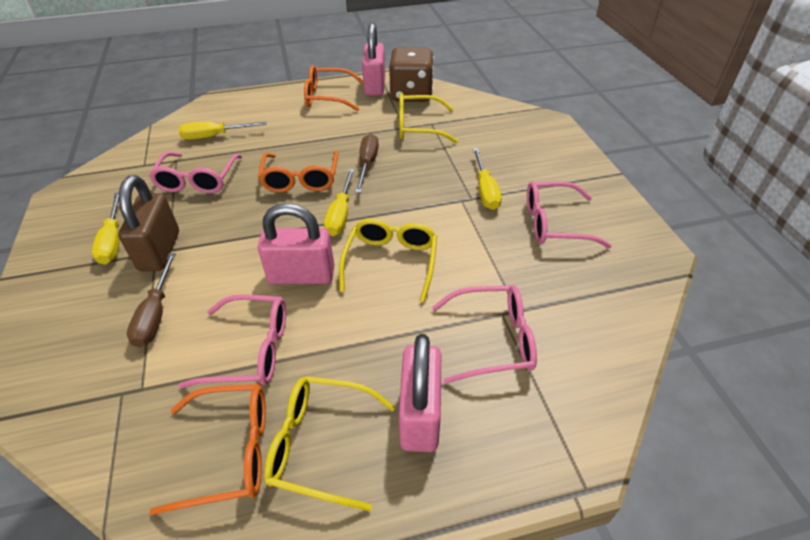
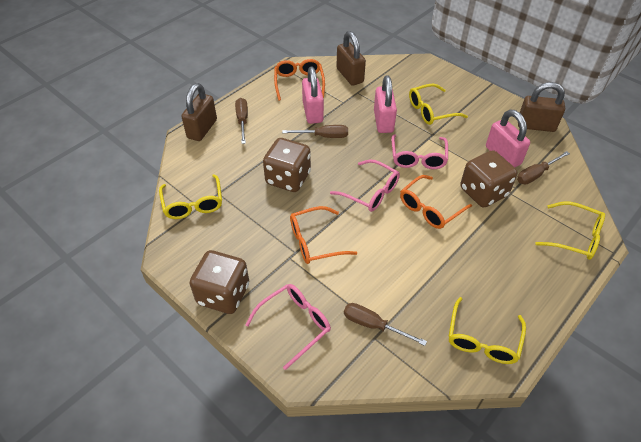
brown dice: [389,47,434,102] = 1 -> [190,250,249,314] [263,138,311,192] [460,150,517,207] = 3
brown padlock: [118,175,179,271] = 1 -> [181,83,217,141] [336,31,366,86] [518,82,565,132] = 3
brown screwdriver: [127,253,176,347] [355,134,379,193] = 2 -> [235,98,248,144] [282,125,348,138] [344,303,427,346] [517,151,570,184] = 4
pink glasses: [149,152,242,194] [179,294,286,388] [432,285,537,384] [527,181,612,248] = 4 -> [246,284,331,370] [330,160,400,212] [391,134,448,169] = 3
yellow glasses: [264,376,395,511] [339,219,437,302] [399,93,458,143] = 3 -> [159,175,222,219] [409,83,468,125] [449,297,526,364] [535,202,605,260] = 4
yellow screwdriver: [92,192,120,265] [179,122,266,140] [324,169,355,236] [473,148,502,210] = 4 -> none = 0

